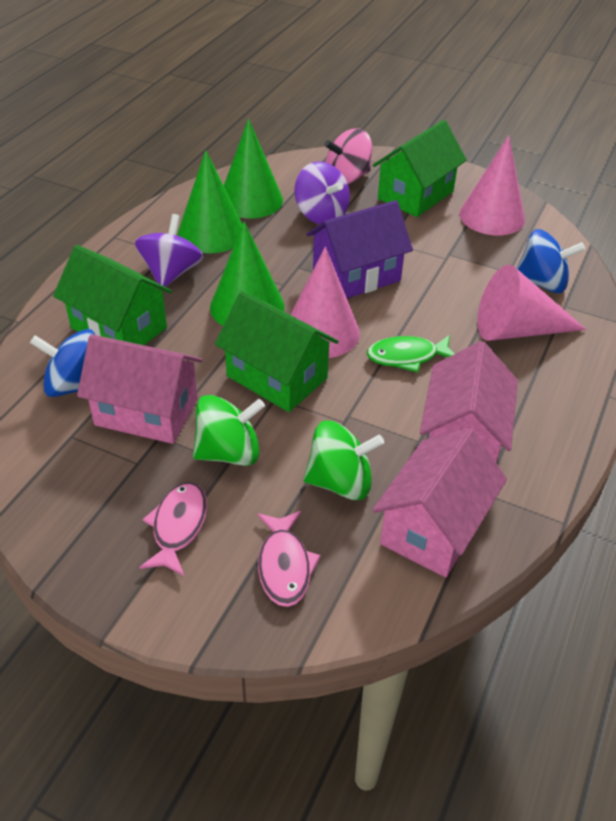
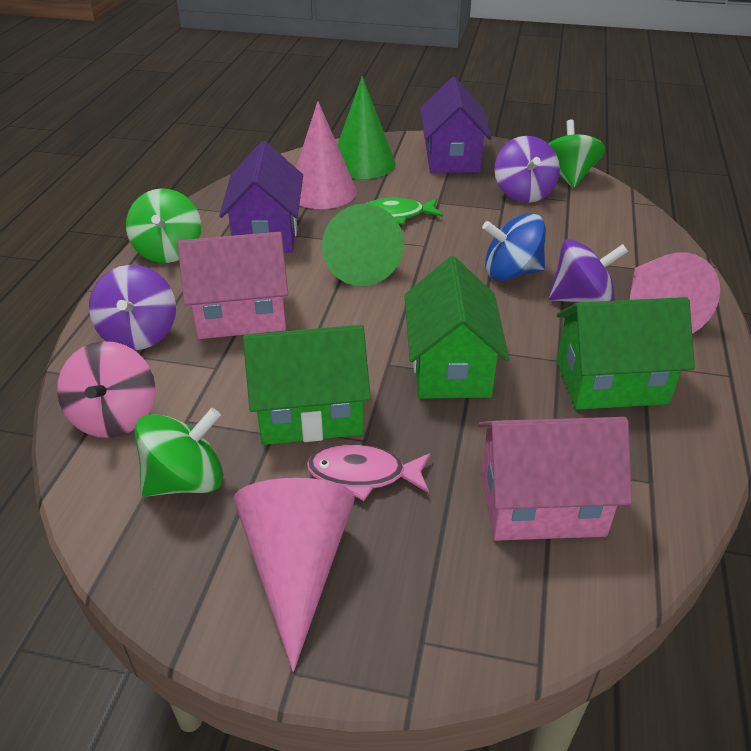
blue spinning top: [30,329,95,397] [517,229,585,293] = 2 -> [482,213,546,281] = 1
green cone: [178,150,243,253] [210,222,284,326] [224,119,283,218] = 3 -> [322,204,404,286] [338,76,396,179] = 2
green spinning top: [193,395,265,466] [303,421,384,500] = 2 -> [126,189,201,263] [134,408,223,497] [548,120,605,188] = 3
pink fish: [139,482,207,576] [257,511,321,607] = 2 -> [307,444,431,501] = 1
pink house: [77,334,202,444] [373,428,507,578] [420,341,518,463] = 3 -> [178,232,288,339] [478,417,632,541] = 2
purple house: [307,200,413,298] = 1 -> [219,141,303,253] [420,77,492,173] = 2
purple spinning top: [135,214,203,287] [294,162,350,224] = 2 -> [89,265,176,350] [494,136,560,203] [549,239,628,303] = 3

